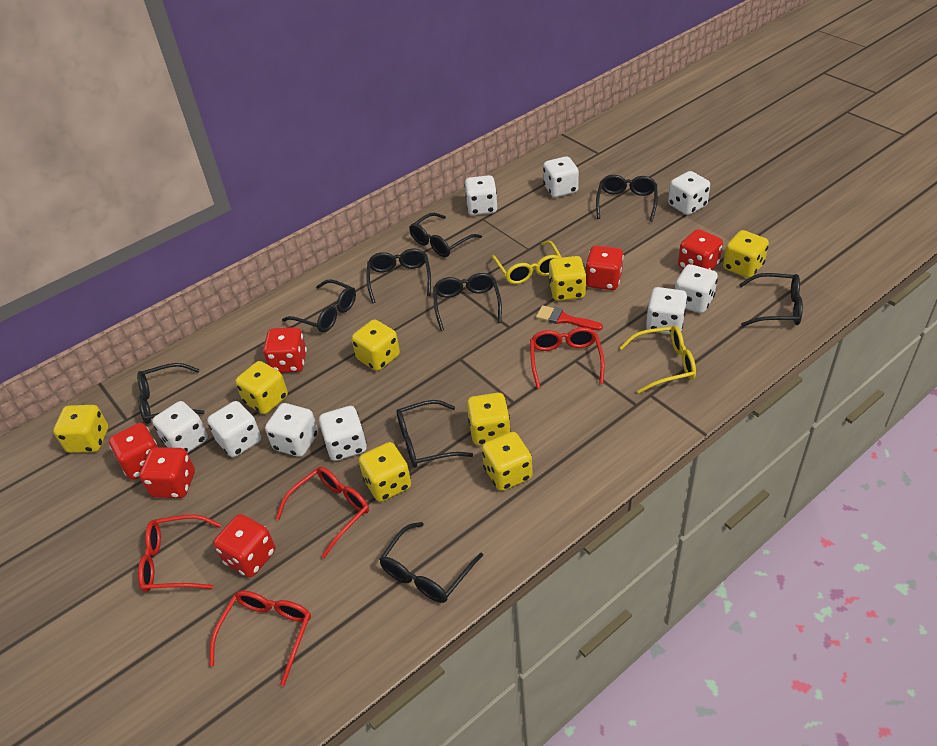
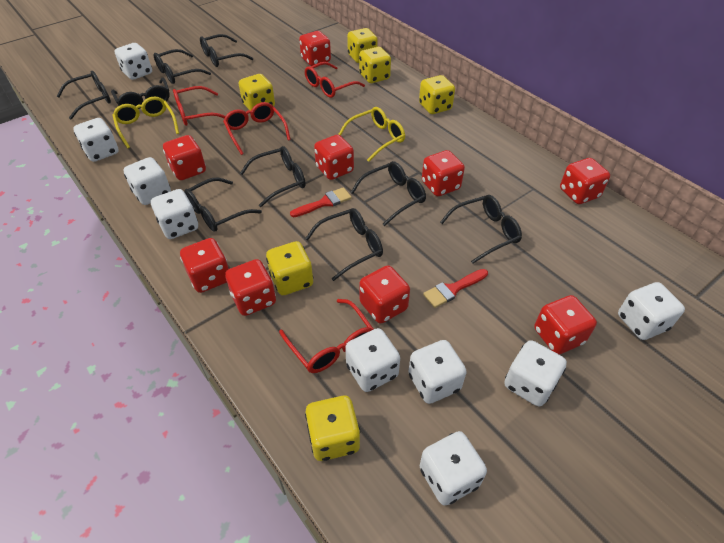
red brush: [536,305,603,331] = 1 -> [290,187,352,217] [423,269,488,308] = 2
red dice: [109,423,158,480] [139,447,195,498] [213,514,275,577] [263,327,307,373] [585,245,624,290] [678,229,723,270] = 6 -> [163,135,206,180] [180,238,229,293] [225,259,276,316] [299,31,331,66] [314,135,354,180] [359,265,410,324] [422,150,465,196] [534,295,597,354] [560,158,610,204] = 9
yellow dice: [53,405,108,453] [235,361,288,414] [352,319,400,371] [359,442,411,502] [467,393,511,445] [482,432,533,491] [549,256,587,301] [723,230,769,278] = 8 -> [239,74,275,110] [266,241,313,295] [305,396,360,461] [347,28,378,63] [359,47,391,83] [419,75,455,114] = 6

